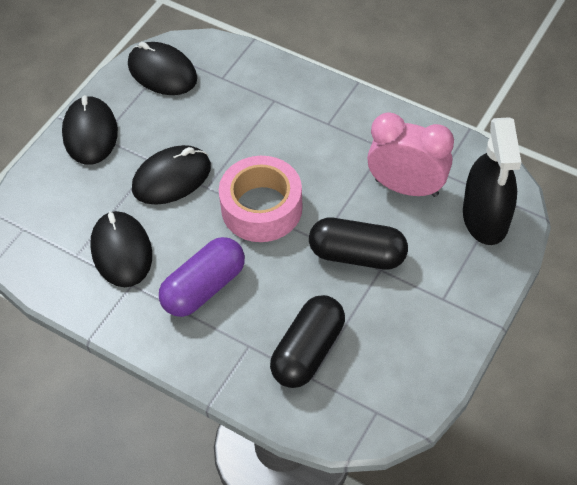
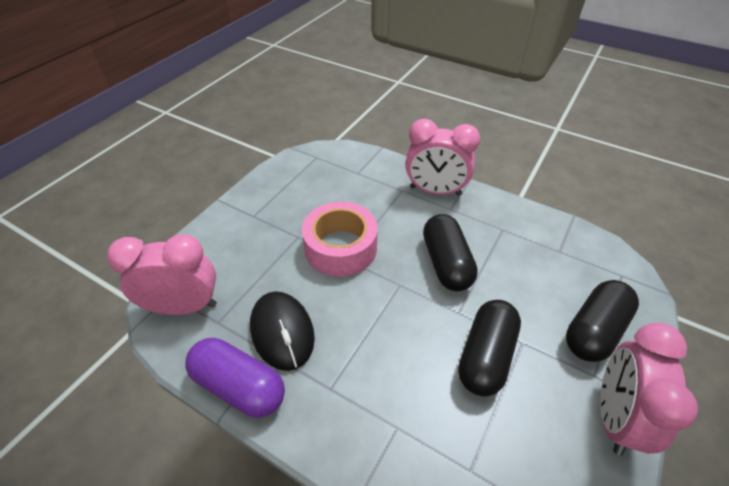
black capsule: [270,295,345,388] [309,218,408,270] = 2 -> [423,214,478,291] [458,300,521,397] [566,280,639,362] = 3
black mouse: [62,95,118,165] [90,211,152,287] [128,42,197,95] [132,145,211,205] = 4 -> [250,291,315,371] = 1
black spray bottle: [463,117,521,245] = 1 -> none = 0
pink clock: [367,113,454,197] = 1 -> [107,234,217,315] [405,119,480,196] [600,323,698,455] = 3

